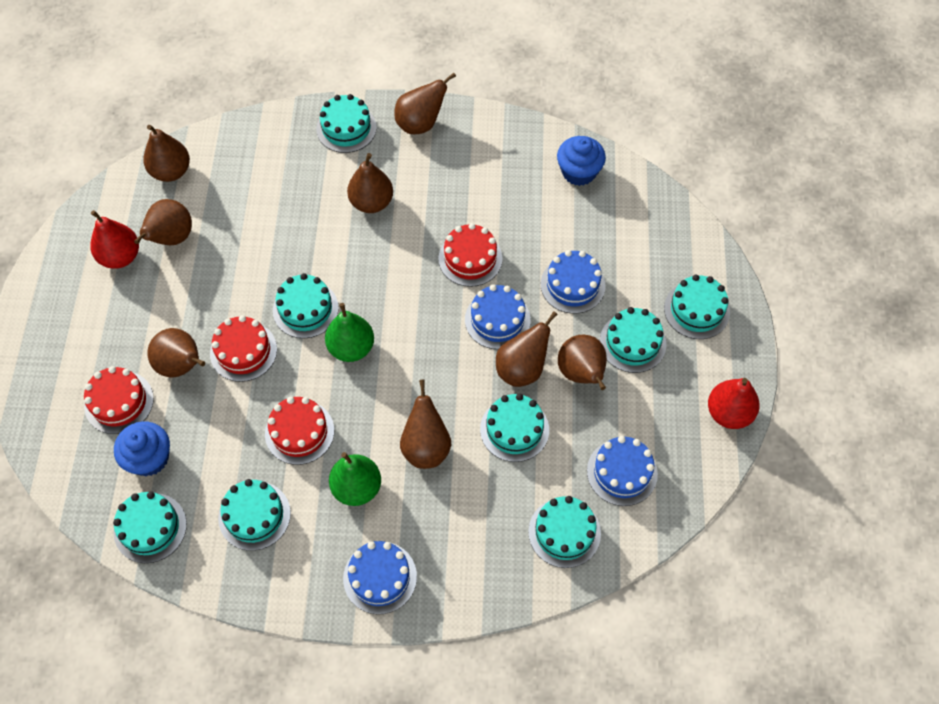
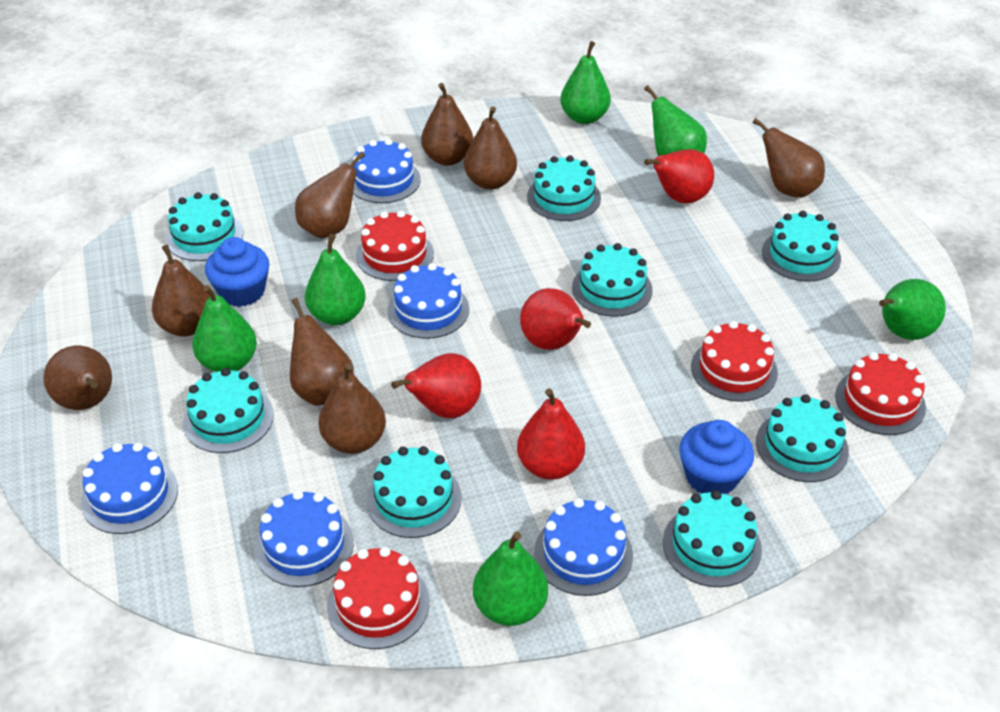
blue cake: [343,541,417,614] [465,284,531,349] [541,250,606,314] [587,436,658,506] = 4 -> [81,443,178,534] [255,490,354,587] [353,139,421,203] [388,263,469,339] [534,498,633,596] = 5
green pear: [325,303,374,362] [329,452,381,506] = 2 -> [192,285,257,372] [305,234,366,325] [473,531,548,626] [561,41,611,124] [644,85,707,156] [879,279,946,340] = 6
red pear: [90,210,139,269] [708,378,760,429] = 2 -> [391,353,481,418] [517,388,585,480] [520,288,591,350] [644,149,714,203] = 4

